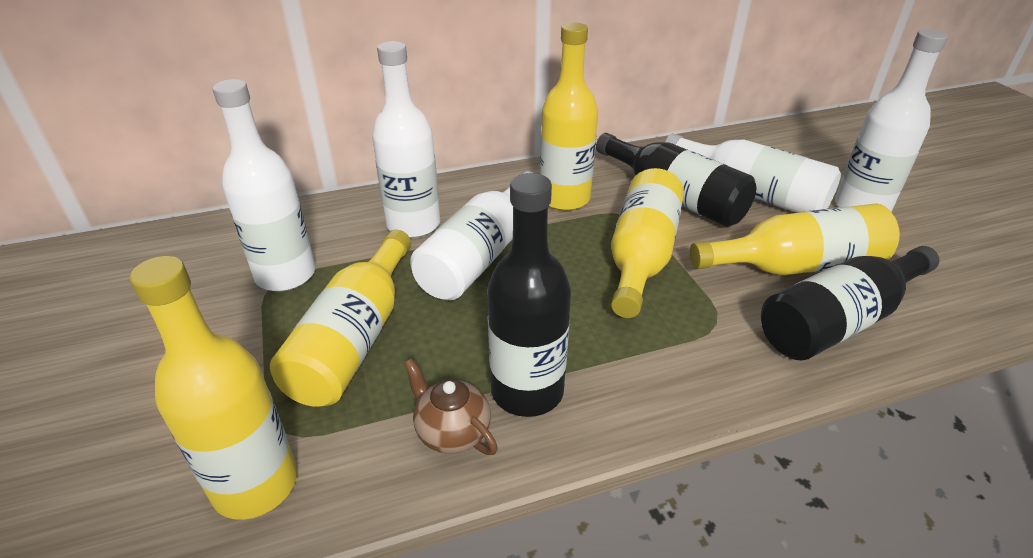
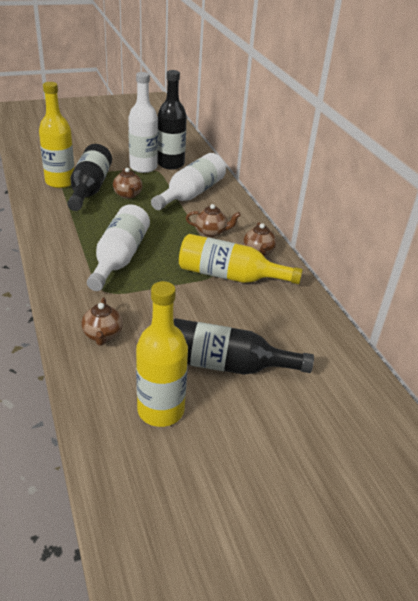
brown teapot: [404,358,498,455] = 1 -> [82,297,123,346] [113,168,143,199] [186,204,241,237] [243,222,276,257] = 4
white bottle: [212,79,316,291] [372,41,440,238] [410,171,532,300] [665,133,841,213] [835,29,948,212] = 5 -> [87,204,150,291] [128,72,158,173] [151,153,226,210] = 3
yellow bottle: [130,256,297,520] [270,229,411,407] [540,22,598,211] [611,168,684,318] [690,203,900,275] = 5 -> [39,82,74,188] [136,281,188,427] [179,234,303,284] = 3

